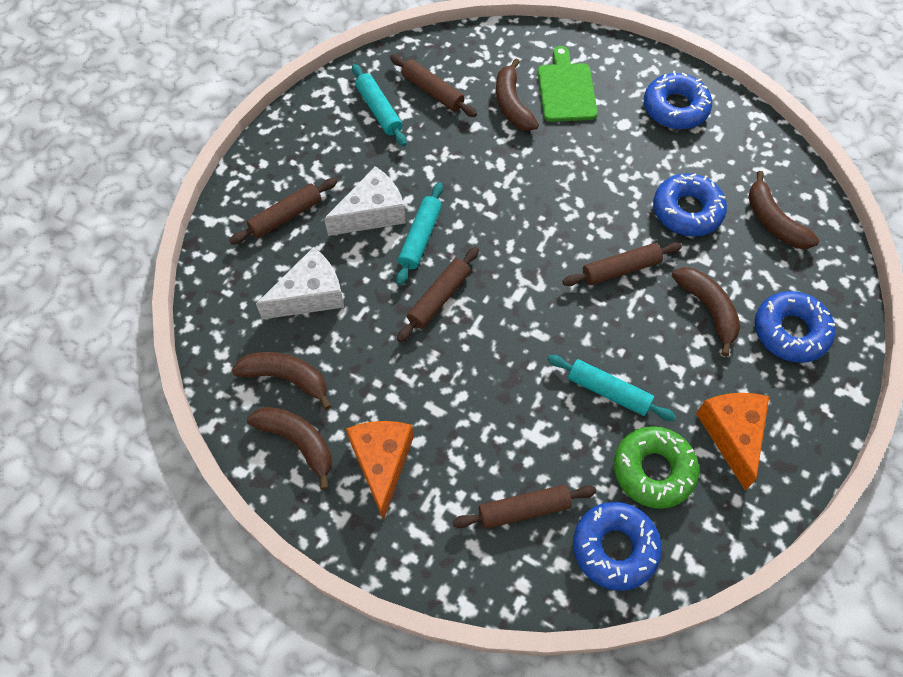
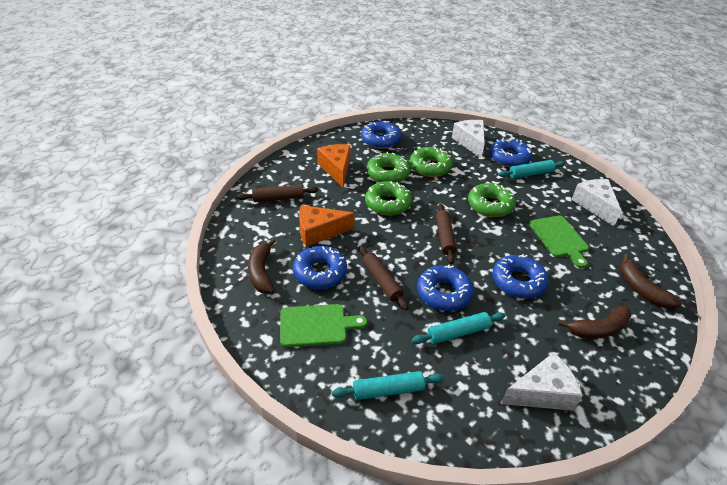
blue donut: [573,502,662,591] [644,71,712,129] [653,173,727,237] [755,291,835,363] = 4 -> [293,246,347,289] [361,121,401,149] [417,265,474,311] [489,138,532,167] [492,254,548,299] = 5
brown banana: [232,352,331,410] [247,407,332,490] [496,59,539,131] [672,267,740,356] [748,171,819,249] = 5 -> [248,239,276,294] [558,304,631,339] [620,254,681,309] = 3
brown rolling pin: [229,178,337,245] [390,55,477,117] [397,247,479,342] [453,485,596,529] [563,242,682,286] = 5 -> [237,184,318,202] [359,246,408,311] [436,204,457,264] = 3
green cutting board: [538,46,598,122] = 1 -> [280,304,367,347] [529,215,589,268] = 2
green donut: [614,426,699,509] = 1 -> [365,181,412,216] [366,152,410,183] [409,147,453,177] [468,183,516,217] = 4
white cheese: [256,247,344,319] [324,166,406,236] = 2 -> [452,120,485,158] [501,352,583,411] [571,179,621,226] = 3

